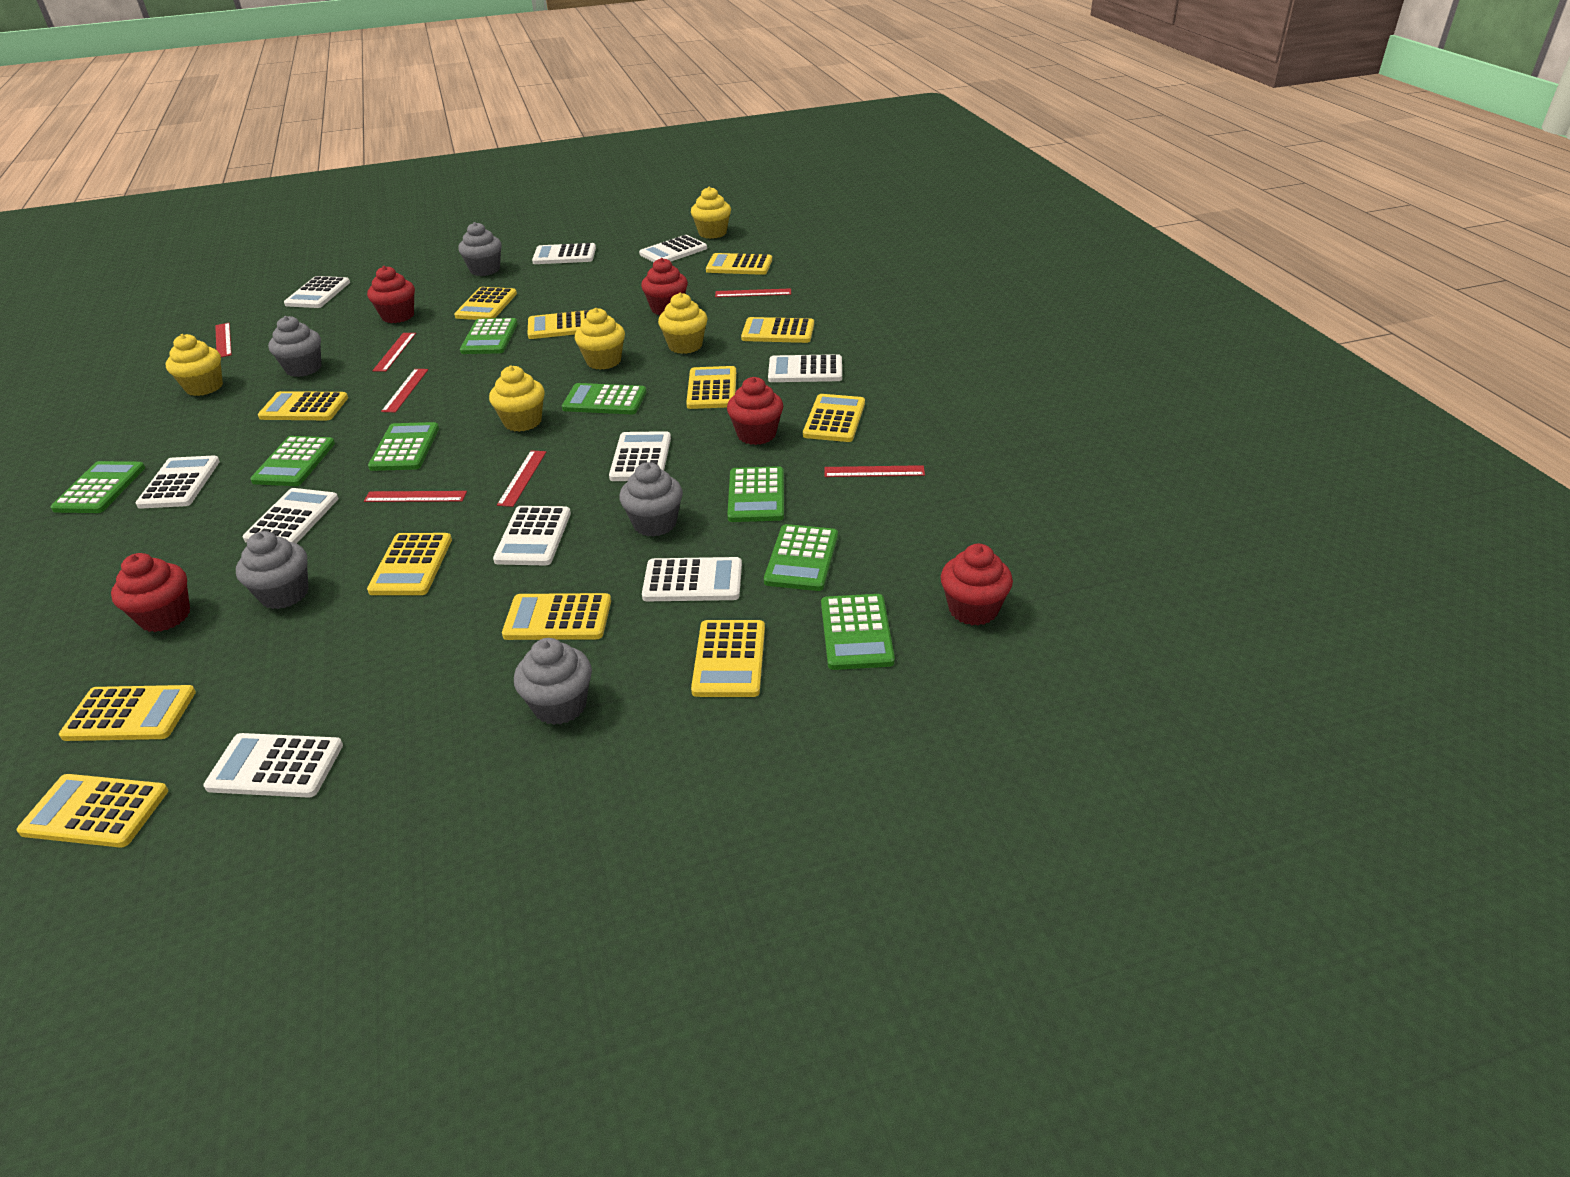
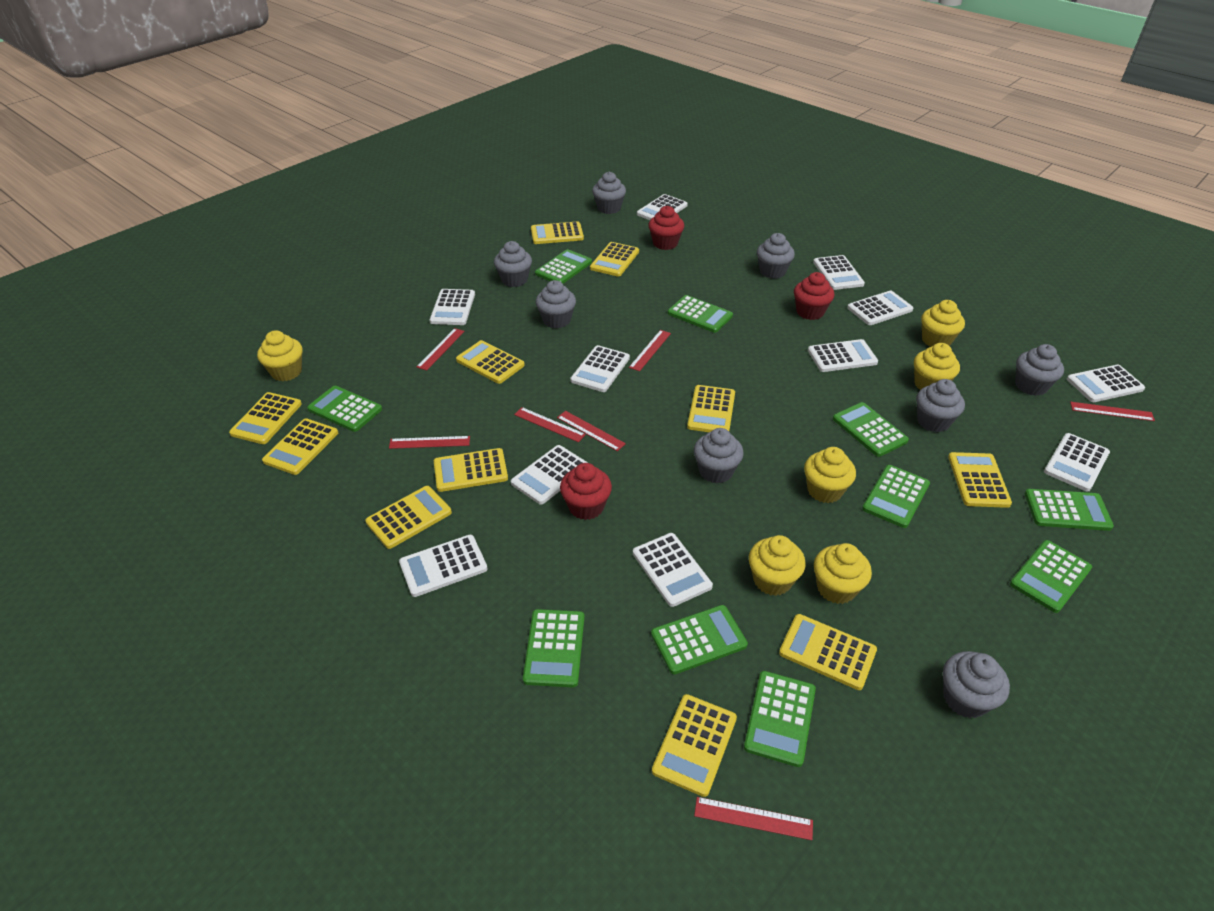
green calculator: [51,461,145,513] [250,436,335,486] [368,422,439,471] [460,318,518,354] [562,383,646,414] [727,466,784,522] [764,524,838,591] [821,594,895,670] = 8 -> [307,386,382,432] [523,609,584,687] [535,249,592,283] [651,605,748,674] [668,295,733,333] [744,671,816,767] [833,402,909,457] [862,465,930,528] [1010,540,1092,613] [1025,489,1114,531] = 10
grey cupcake: [236,531,308,609] [268,316,321,377] [458,222,502,276] [514,638,592,725] [619,462,683,537] = 5 -> [494,241,532,287] [536,280,576,329] [592,172,626,214] [694,428,744,484] [757,233,795,279] [916,379,965,432] [943,651,1010,718] [1015,344,1064,396] = 8
red cupcake: [111,553,190,632] [367,266,415,323] [641,258,688,315] [727,377,783,445] [941,544,1013,626] = 5 -> [560,463,612,520] [648,206,684,250] [794,272,834,320] = 3
white calculator: [136,455,220,509] [203,733,343,798] [243,488,338,544] [284,276,350,308] [493,506,571,565] [532,243,596,264] [609,431,671,481] [639,235,707,262] [642,557,742,601] [768,354,842,382] = 10 -> [399,535,488,597] [430,289,475,325] [511,445,588,505] [570,345,630,392] [633,533,713,607] [637,194,688,220] [808,339,878,372] [813,255,865,290] [847,291,913,325] [1044,433,1110,492] [1067,365,1145,402] = 11
yellow calculator: [16,774,168,848] [59,685,196,741] [258,391,348,420] [367,533,452,595] [454,287,517,320] [502,593,611,640] [527,310,590,339] [686,366,736,409] [691,620,765,697] [706,253,772,275] [741,317,814,343] [803,394,865,442] = 12 -> [229,392,302,444] [262,418,338,475] [365,486,452,549] [434,448,508,492] [456,340,525,384] [531,221,584,244] [590,242,639,277] [652,694,737,797] [687,385,735,432] [779,614,877,690] [948,452,1012,508] = 11
yellow cupcake: [166,334,223,396] [489,366,545,432] [575,308,625,370] [658,293,707,354] [691,187,731,239] = 5 -> [257,330,303,381] [749,535,806,596] [804,447,856,503] [814,543,872,604] [914,343,960,390] [921,300,965,347] = 6

